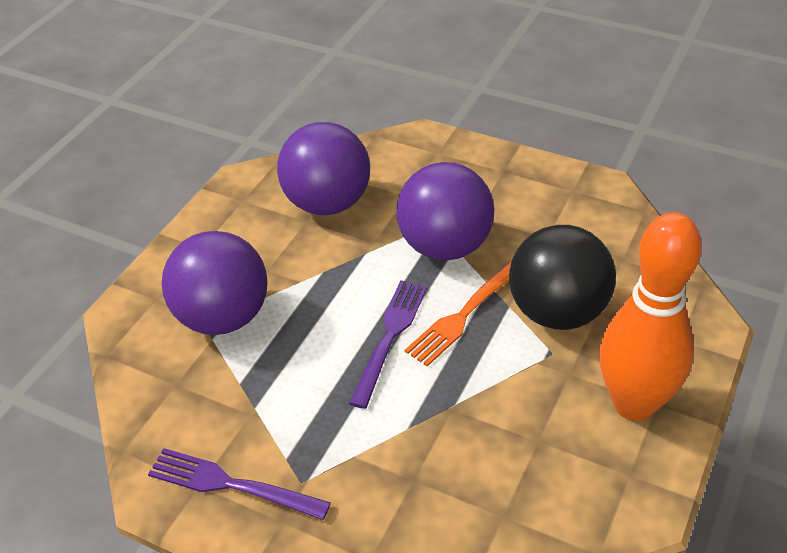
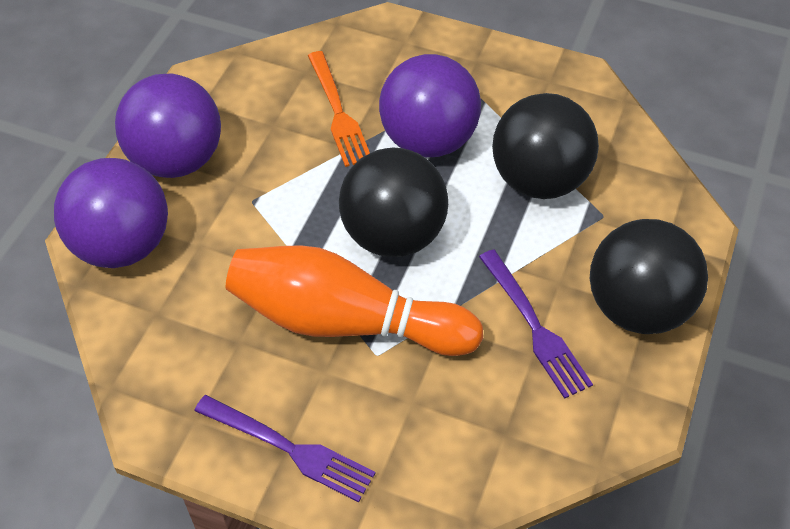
black ball: [509,225,616,330] = 1 -> [339,147,448,257] [492,93,599,199] [590,219,708,334] = 3

